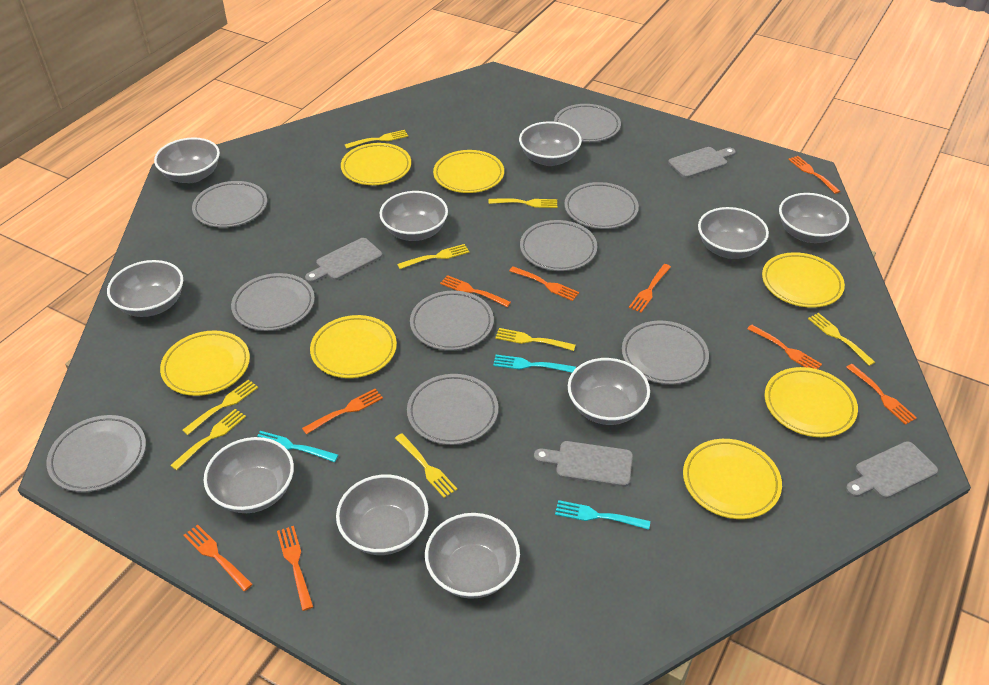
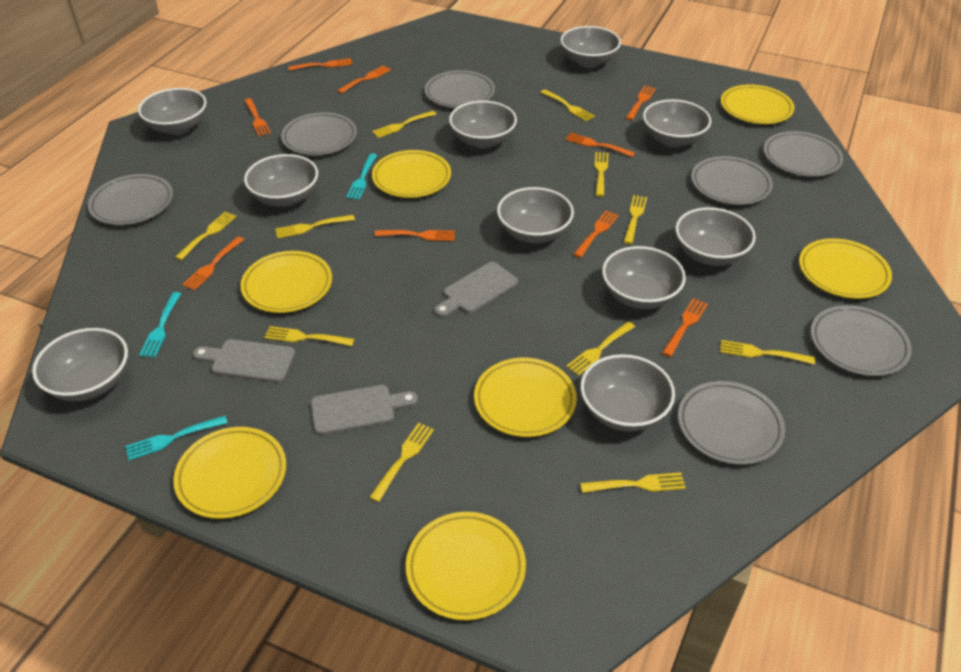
grey cutting board: [305,238,382,283] [534,441,633,487] [668,147,736,178] [846,441,938,499] = 4 -> [193,339,295,382] [311,385,418,435] [434,262,518,317] = 3
grey plate: [46,415,146,492] [192,181,267,228] [231,273,315,331] [407,374,498,445] [410,291,494,351] [520,220,597,271] [554,104,621,142] [564,182,639,229] [622,321,709,384] = 9 -> [88,174,173,225] [281,112,357,155] [425,70,495,108] [678,381,785,465] [691,156,773,205] [764,131,843,177] [811,305,912,376] = 7
yellow fork: [170,409,246,470] [182,380,258,435] [345,130,408,149] [395,434,457,498] [397,244,470,269] [488,198,557,208] [495,328,575,351] [808,313,875,366] = 8 -> [175,212,237,260] [264,326,354,346] [275,215,355,239] [369,423,434,502] [372,111,436,138] [540,89,595,121] [566,321,635,376] [580,472,686,493] [595,152,608,197] [624,195,647,244] [720,340,815,364] = 11

